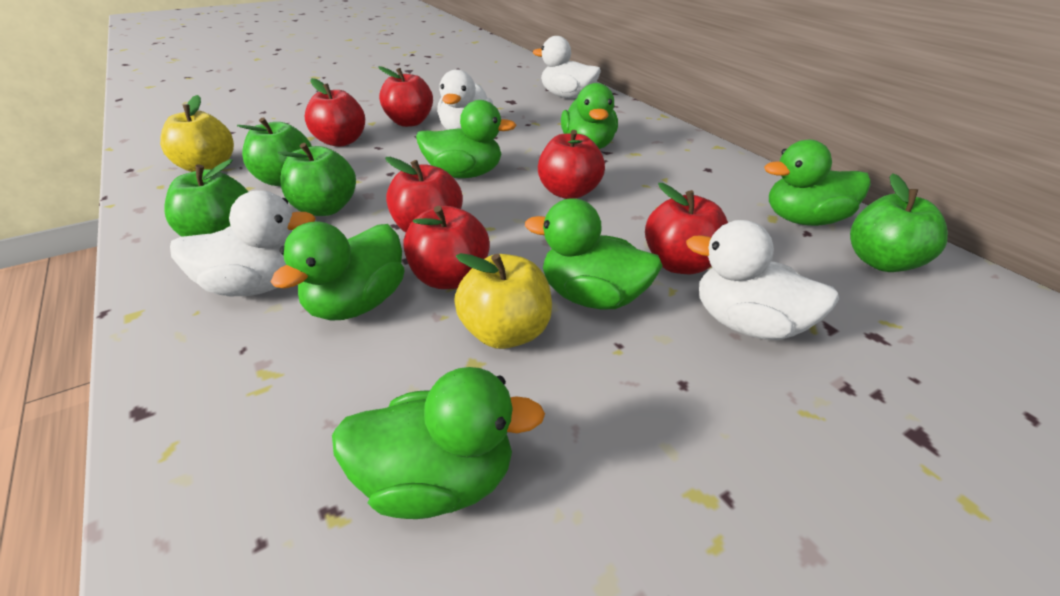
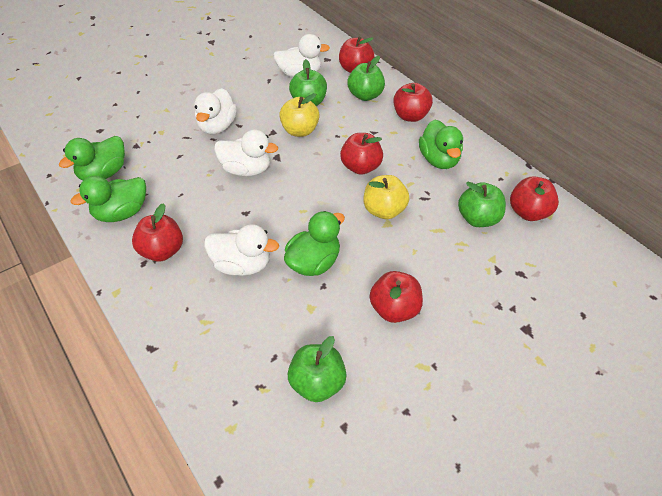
green duck: [271,221,404,321] [332,367,545,519] [416,100,517,178] [525,198,663,309] [561,83,618,149] [764,140,871,226] = 6 -> [59,136,125,180] [71,176,146,222] [284,211,345,276] [419,120,463,169] = 4

